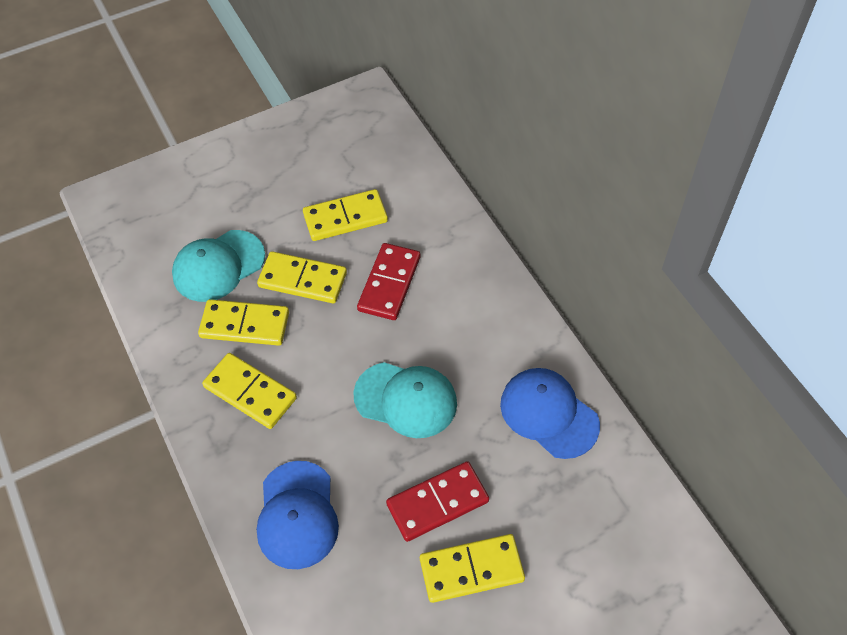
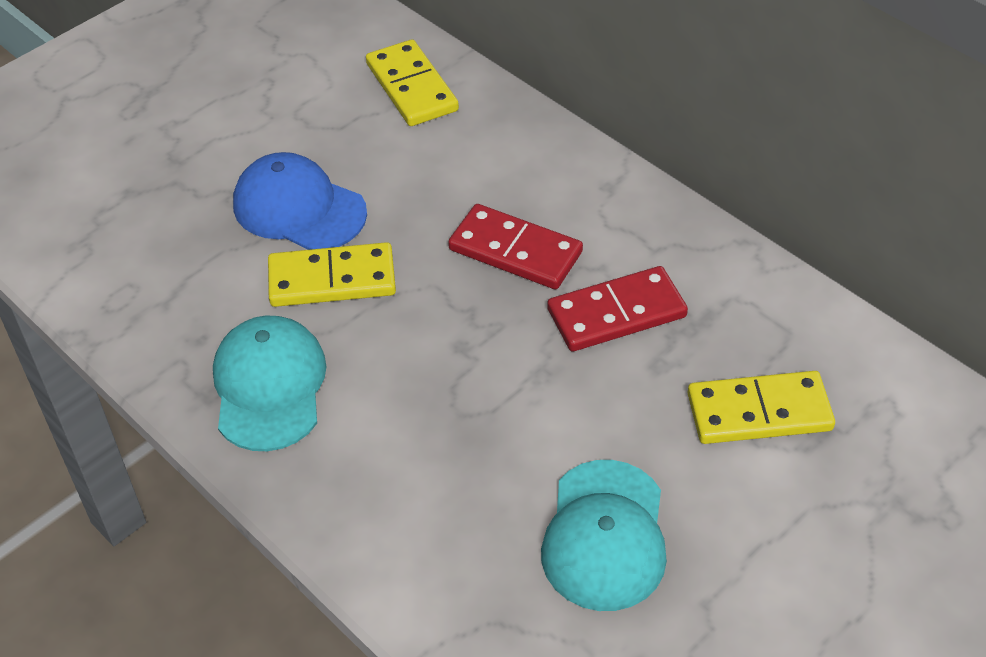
blue cap: [257,461,339,569] [500,368,600,459] = 2 -> [233,152,367,250] = 1
yellow domino: [198,299,289,346] [202,353,297,429] [257,251,347,303] [303,189,388,241] [420,534,525,603] = 5 -> [268,242,396,307] [366,39,459,126] [688,371,835,444] = 3

